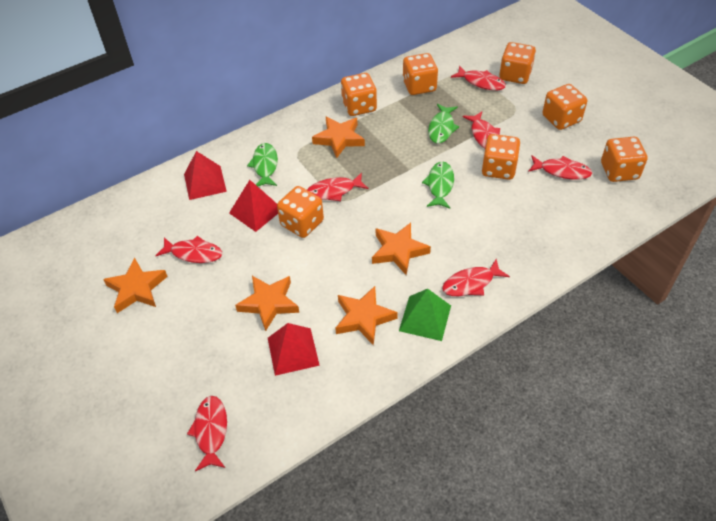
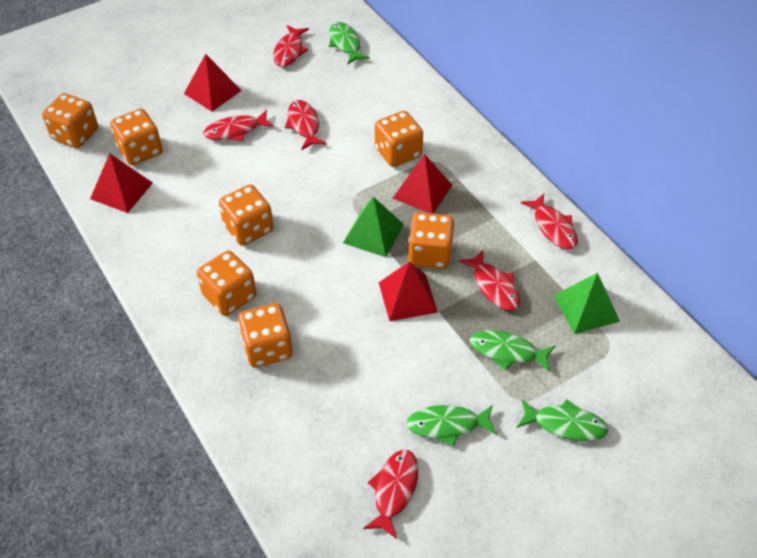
green fish: [247,143,278,186] [422,161,454,209] [428,104,459,143] = 3 -> [329,22,370,64] [407,405,497,446] [470,330,555,372] [517,399,608,441] = 4
green pyramid: [399,289,451,341] = 1 -> [343,197,404,257] [554,273,620,334] = 2
orange star: [103,257,168,313] [235,276,299,331] [312,117,365,158] [335,286,398,346] [372,223,431,275] = 5 -> none = 0
red fish: [155,236,222,263] [187,396,227,471] [307,173,369,201] [442,259,510,296] [451,65,506,90] [463,112,500,148] [528,155,592,180] = 7 -> [203,110,274,141] [273,25,309,67] [285,100,327,150] [363,450,418,539] [459,250,520,311] [521,194,578,249] = 6
red pyramid: [184,151,227,200] [229,180,278,232] [268,323,320,376] = 3 -> [90,153,153,213] [184,54,242,111] [379,261,438,321] [393,154,452,213] = 4

